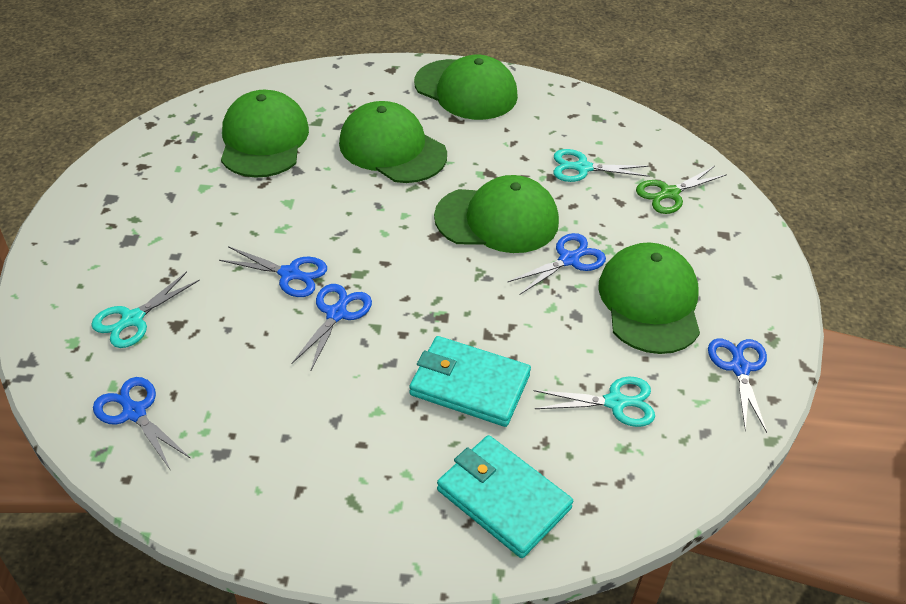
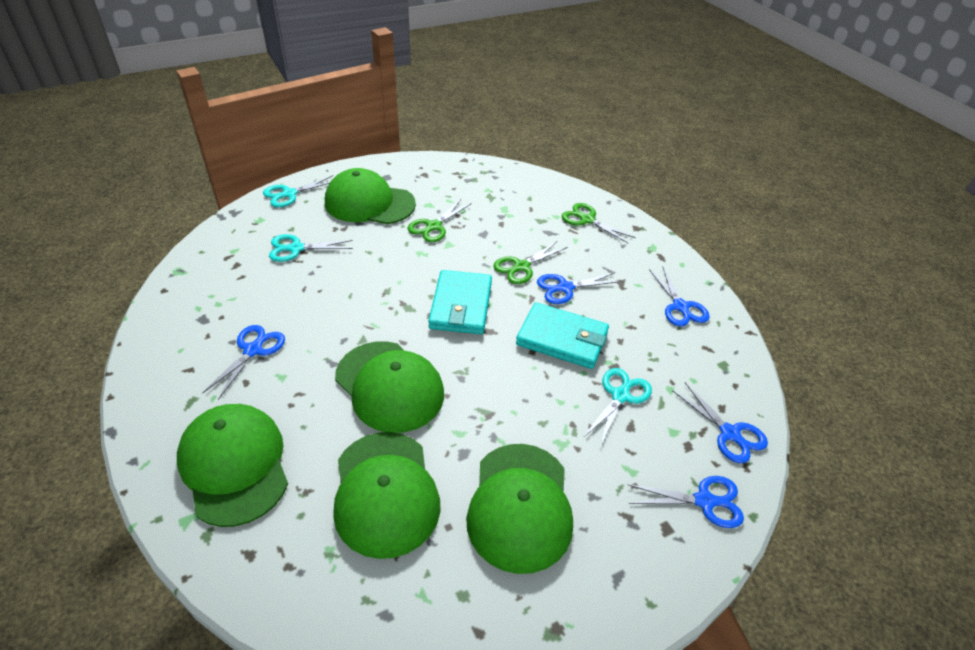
green scissors: [636,166,727,214] = 1 -> [408,200,472,242] [493,241,567,284] [562,203,636,243] = 3

